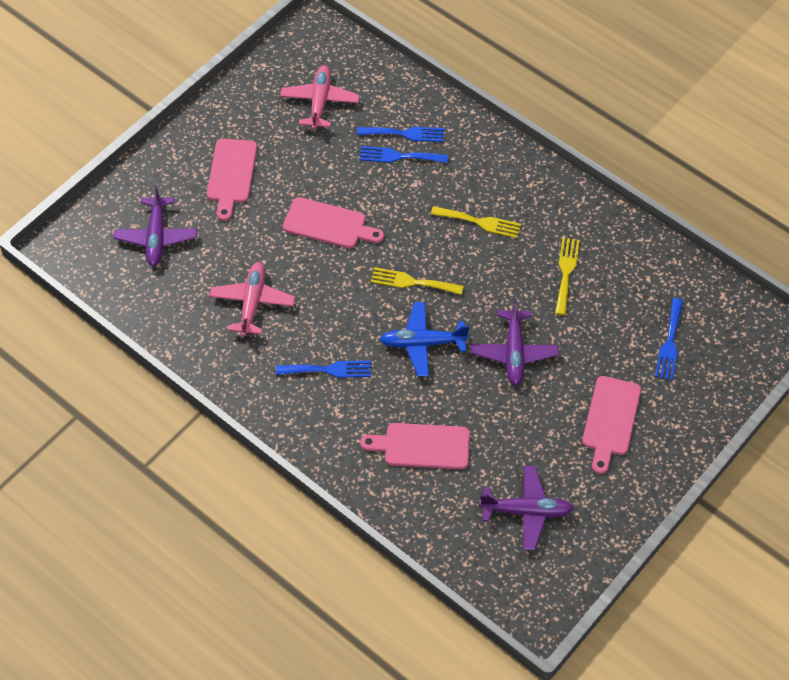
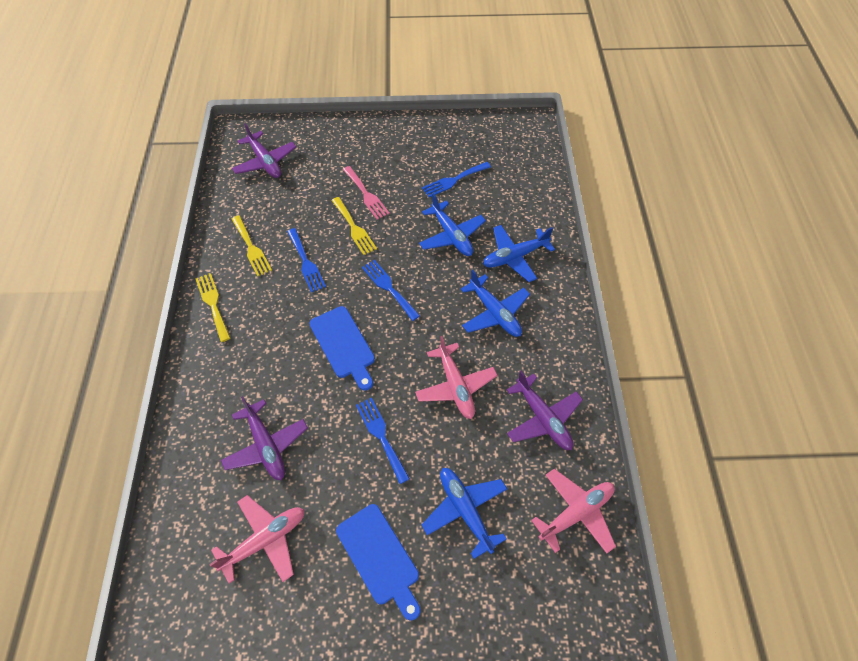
blue cutting board: none = 0 -> [309,306,375,391] [336,504,420,620] = 2
blue plane: [380,302,470,377] = 1 -> [419,193,486,256] [422,468,507,559] [461,269,530,337] [483,225,555,282] = 4
pink cutting board: [207,139,257,221] [283,197,384,248] [360,423,470,469] [582,376,641,474] = 4 -> none = 0
pink fork: none = 0 -> [343,166,390,220] = 1
pink plane: [209,262,295,337] [280,65,360,130] = 2 -> [209,495,305,584] [415,336,498,419] [531,469,616,554] = 3

